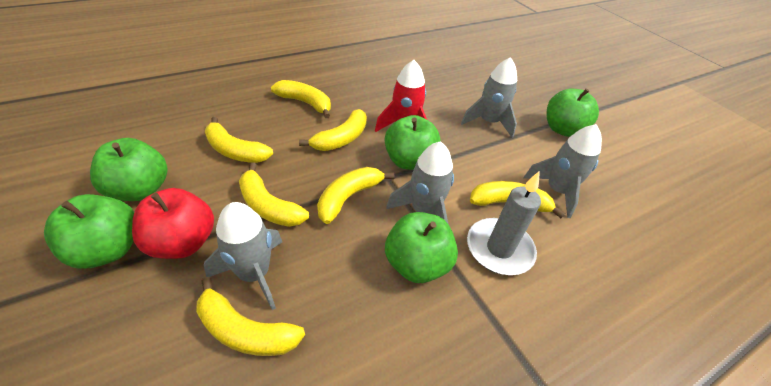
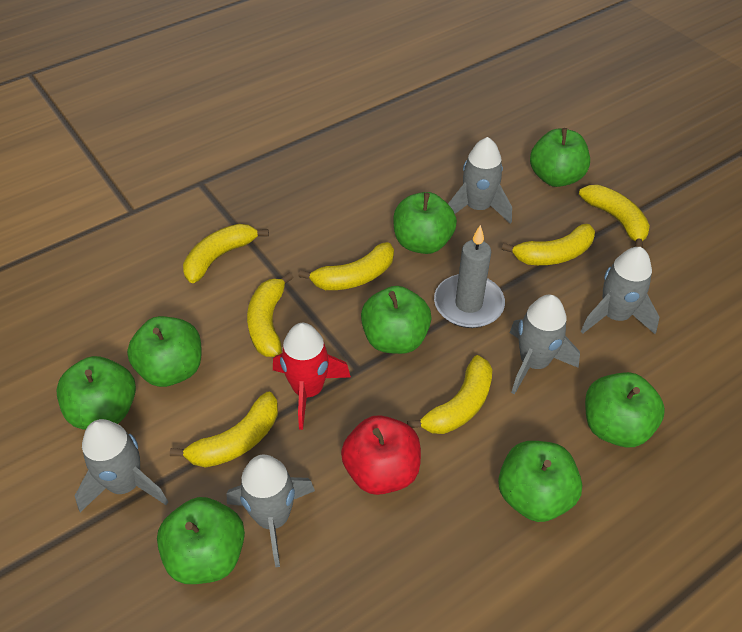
green apple: [44,194,134,268] [90,138,168,201] [385,115,441,170] [385,212,458,283] [547,89,599,137] = 5 -> [56,356,136,430] [127,316,201,387] [157,497,245,584] [361,286,432,354] [393,192,457,254] [498,441,582,522] [530,128,590,187] [585,372,665,447] = 8
grey rocket: [204,202,282,310] [386,141,454,223] [461,57,517,138] [523,124,602,218] = 4 -> [75,419,168,512] [226,454,315,567] [448,137,512,224] [509,295,580,394] [581,247,659,334] = 5

